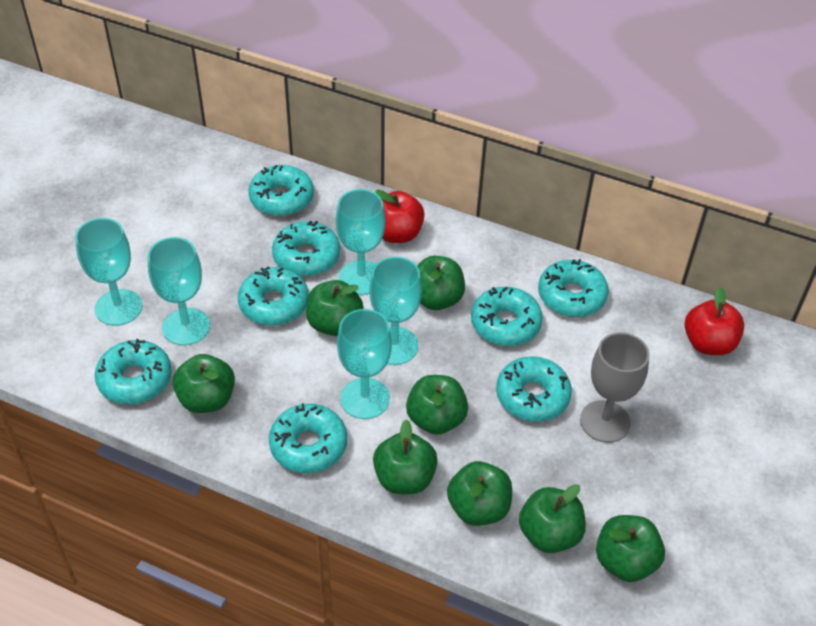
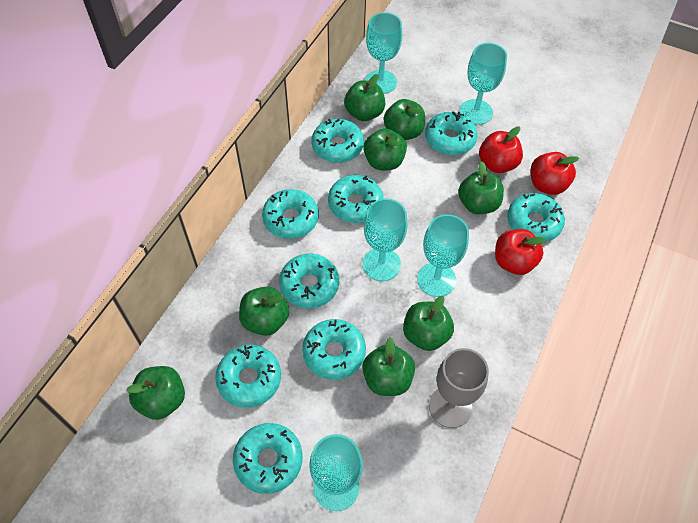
red apple: [375,190,425,243] [685,287,744,355] = 2 -> [479,127,523,173] [495,229,546,275] [531,152,579,195] = 3
turquoise donut: [95,339,172,404] [238,266,309,326] [248,165,314,216] [269,403,347,473] [272,221,340,276] [471,287,543,346] [496,356,572,422] [538,259,609,317] = 8 -> [215,345,281,408] [233,423,303,494] [262,189,319,239] [279,254,339,308] [302,319,366,380] [311,119,364,163] [328,175,384,223] [425,112,478,155] [507,193,565,242] = 9

